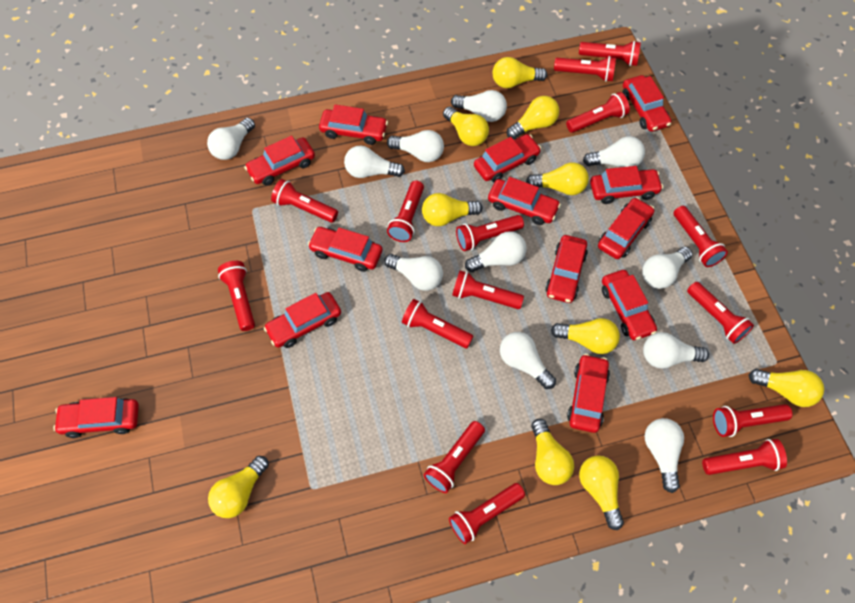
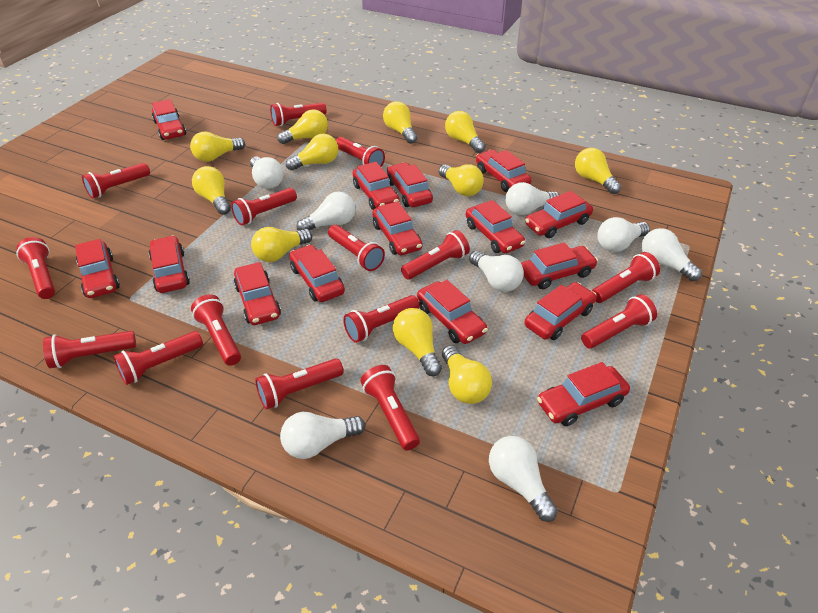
red car: [53,397,139,438] [244,135,315,185] [264,292,341,348] [308,227,383,272] [319,104,388,145] [474,134,541,182] [488,177,561,225] [545,235,588,303] [567,354,610,433] [590,166,663,204] [598,197,654,259] [602,270,657,340] [623,75,671,132] = 13 -> [75,239,120,298] [149,236,190,293] [152,99,186,140] [234,262,281,325] [289,245,345,302] [353,162,399,210] [372,201,423,255] [387,162,433,207] [417,280,488,344] [466,200,525,253] [476,150,532,192] [521,243,598,289] [524,282,596,340] [525,191,593,238] [537,362,630,426] = 15
white light bulb: [207,118,255,160] [344,145,405,178] [384,254,443,291] [387,130,444,162] [451,90,507,122] [465,231,526,272] [500,332,556,389] [583,136,645,167] [642,247,693,289] [643,332,709,369] [645,418,684,493] = 11 -> [250,156,283,189] [280,412,365,459] [297,192,356,230] [469,251,524,292] [489,436,558,522] [505,182,559,215] [597,217,650,252] [641,228,702,281] = 8
yellow light bulb: [208,456,269,518] [422,193,482,226] [443,107,489,146] [492,57,547,88] [507,96,559,139] [526,162,589,195] [531,419,574,485] [551,318,620,354] [579,456,624,530] [748,369,824,407] = 10 -> [190,131,245,162] [192,166,231,215] [251,227,312,262] [277,109,328,144] [286,134,338,171] [383,101,417,144] [393,308,442,376] [439,164,484,196] [442,345,492,404] [445,111,486,153] [575,148,621,194] = 11

